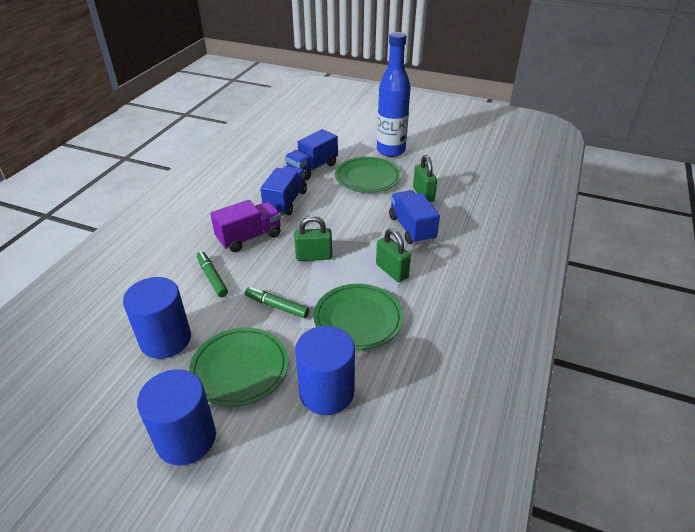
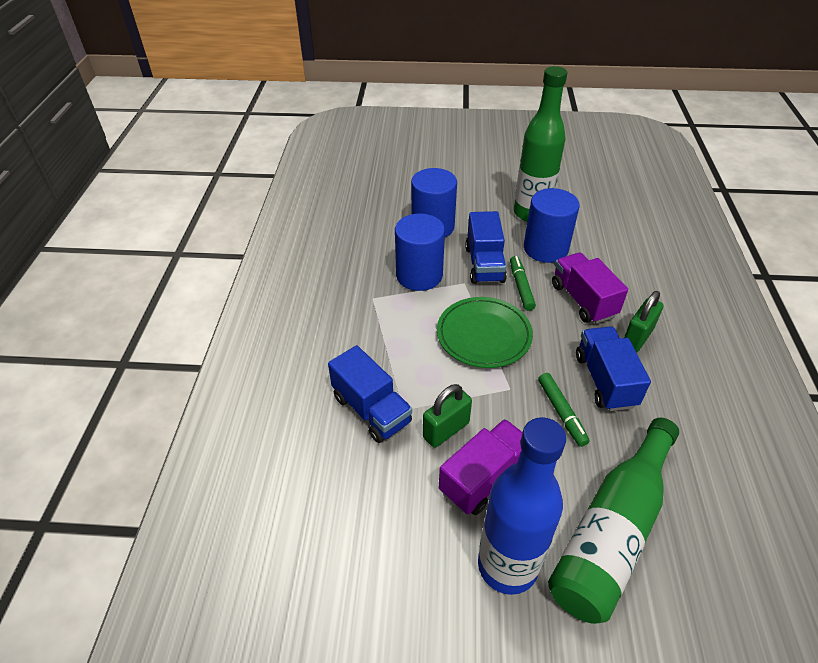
green bottle: none = 0 -> [514,66,567,222] [548,418,679,624] = 2
green padlock: [294,216,332,261] [376,229,411,282] [413,155,437,202] = 3 -> [423,384,472,448] [624,291,664,352] = 2
green plate: [189,327,288,407] [314,284,403,350] [335,157,401,193] = 3 -> [437,297,533,368] = 1
purple truck: [210,200,281,252] = 1 -> [439,419,522,515] [552,253,628,324] = 2

